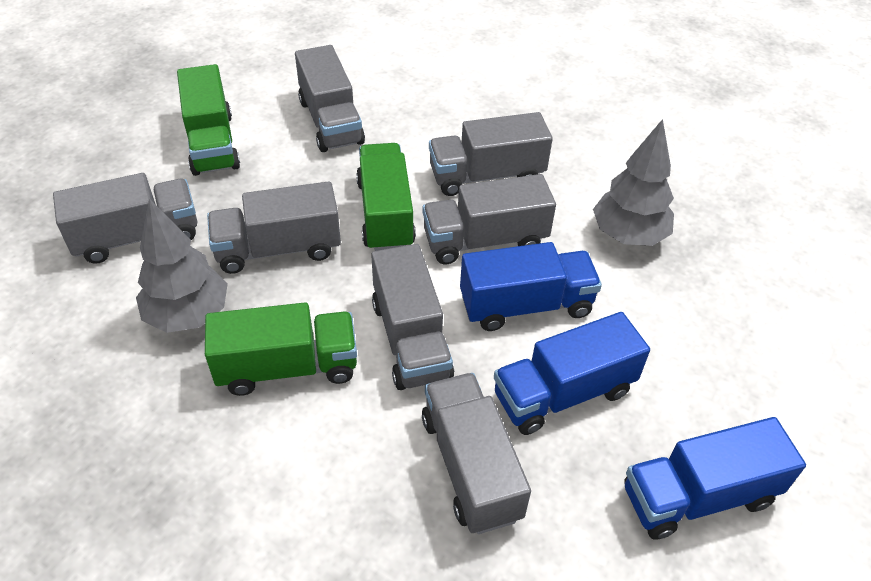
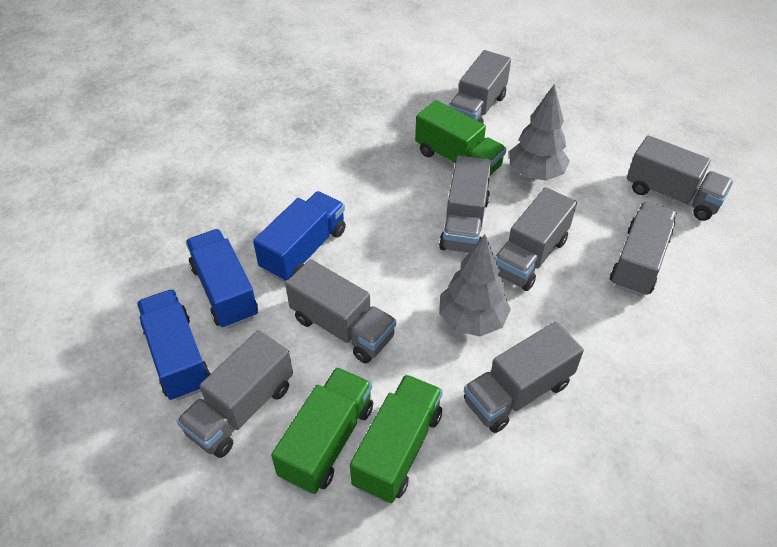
grey truck: [53,173,197,264] [207,181,341,274] [295,45,365,152] [371,244,454,390] [422,174,556,264] [422,373,531,534] [429,112,553,196] = 7 -> [177,330,293,458] [285,259,396,363] [439,155,492,253] [448,50,511,123] [464,322,584,433] [495,187,577,291] [610,202,677,296] [627,135,734,221] = 8

